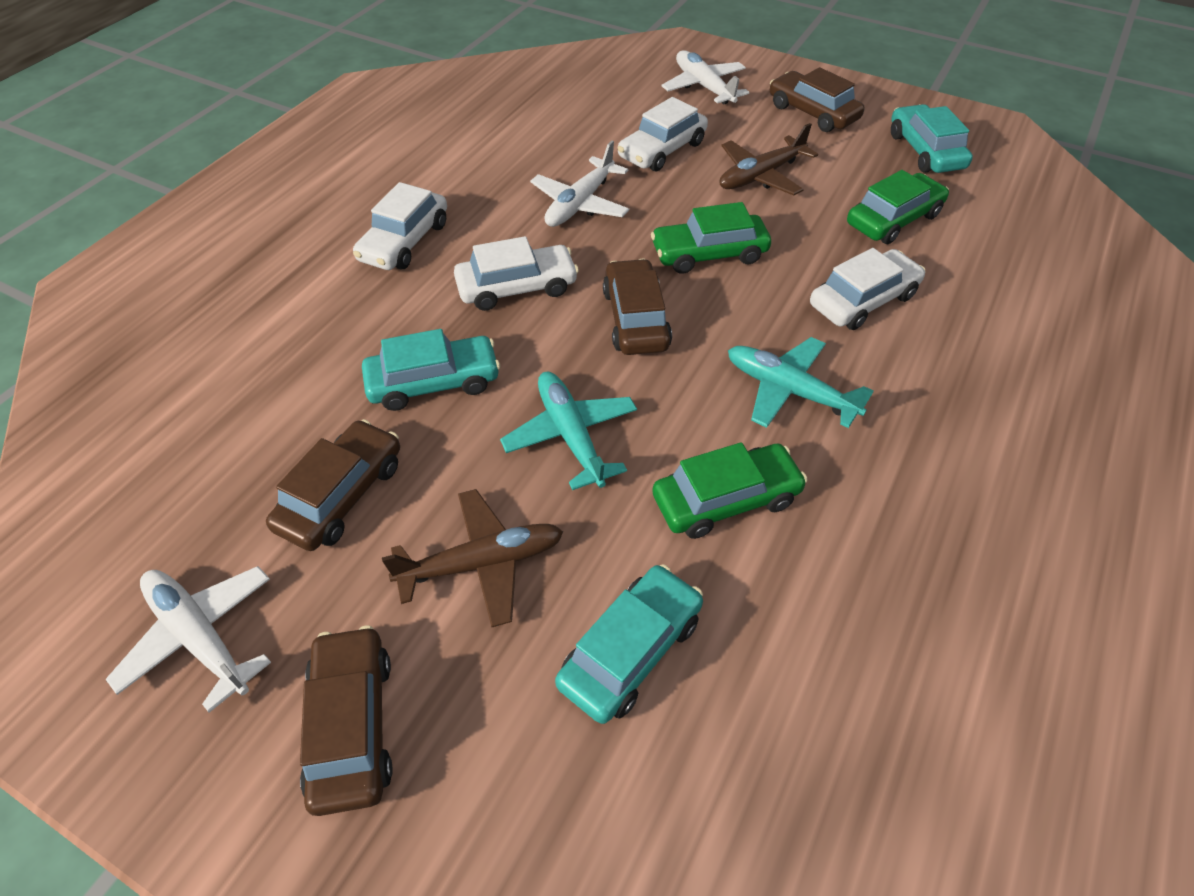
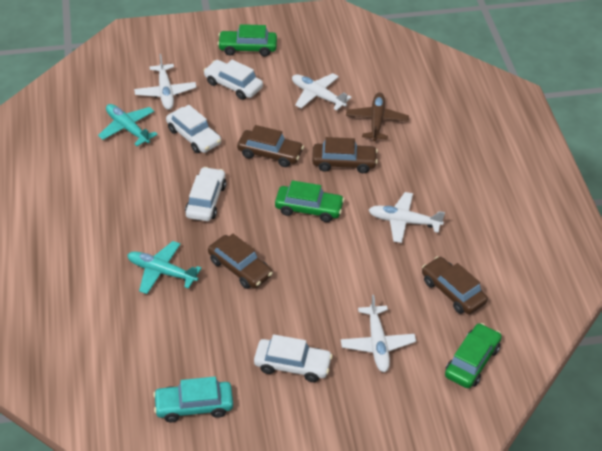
brown plane: [382,489,563,627] [720,123,818,195] = 2 -> [346,92,409,141] = 1
turquoise car: [362,329,500,411] [555,564,703,724] [891,104,973,173] = 3 -> [153,377,233,422] = 1
white plane: [105,566,271,713] [530,141,629,227] [662,50,749,105] = 3 -> [134,54,197,110] [292,73,352,111] [341,295,416,372] [369,192,445,243] = 4

